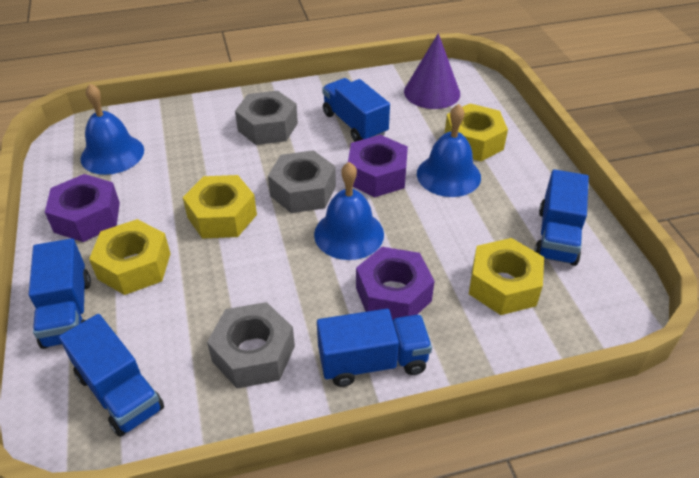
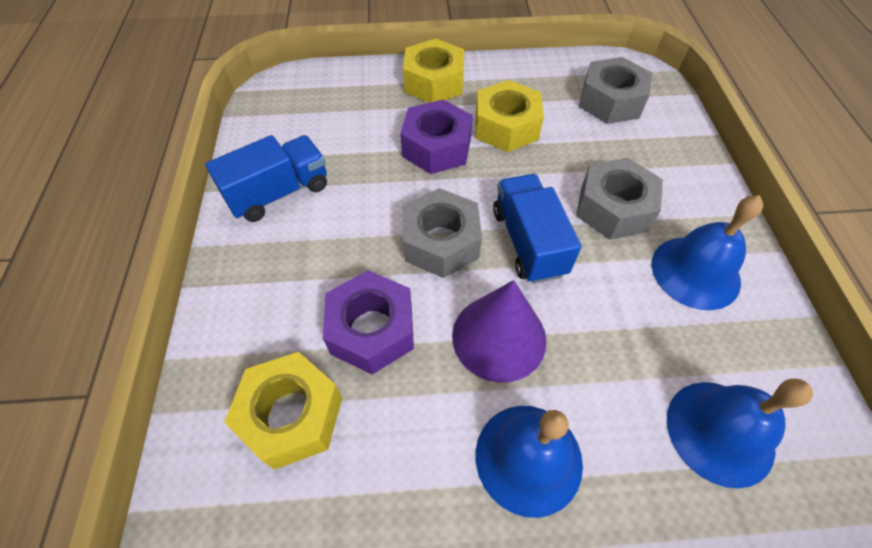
blue truck: [29,238,91,349] [59,314,164,437] [317,309,432,387] [322,78,390,142] [534,169,589,266] = 5 -> [205,135,327,222] [493,174,582,284] = 2
purple nut: [45,174,120,242] [348,135,408,197] [356,247,435,320] = 3 -> [323,270,414,375] [400,99,473,174] = 2
yellow nut: [89,219,171,295] [183,175,257,239] [444,103,508,161] [469,238,544,315] = 4 -> [224,352,342,470] [403,39,464,103] [476,80,544,152] = 3

